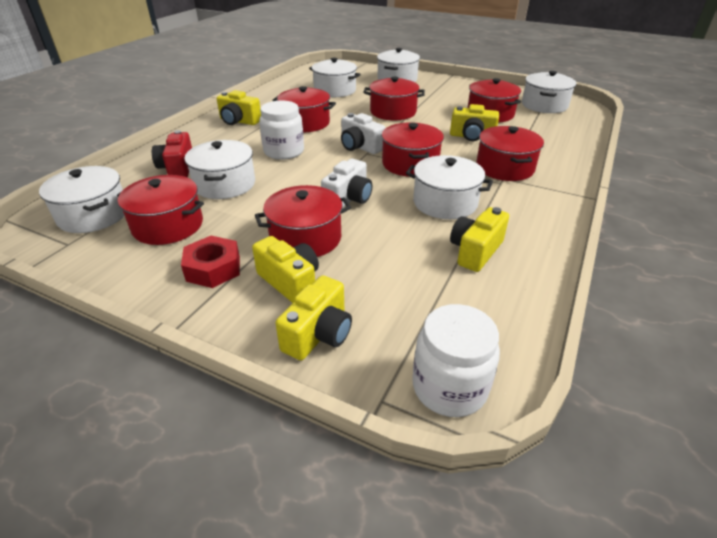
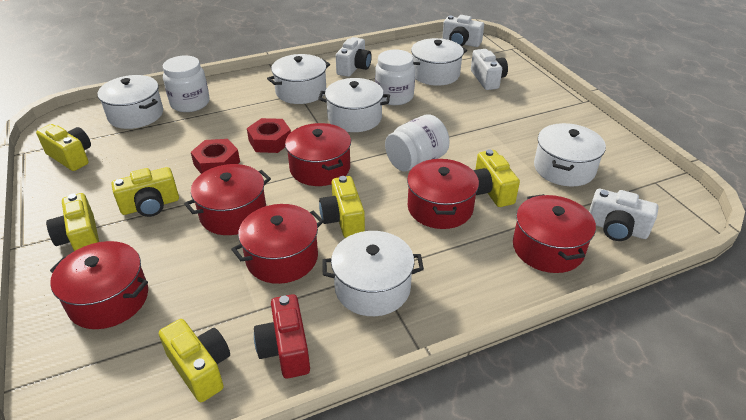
red nut: [181,236,240,288] = 1 -> [191,139,240,174] [247,118,291,153] = 2
red pot: [117,175,204,245] [255,185,351,257] [272,86,336,132] [364,77,425,120] [382,122,444,177] [468,78,521,123] [476,126,544,181] = 7 -> [50,241,148,329] [184,164,271,235] [231,204,324,284] [285,123,351,186] [407,159,479,229] [513,194,596,273] = 6
white camera: [321,159,372,207] [341,113,385,154] = 2 -> [336,37,372,77] [442,15,484,47] [471,49,508,90] [589,189,658,241] = 4
white jar: [259,101,304,160] [412,304,500,417] = 2 -> [163,56,210,112] [375,49,415,105] [385,114,450,172] = 3
yellow camera: [217,90,261,125] [252,236,319,303] [275,275,352,360] [450,104,499,141] [450,207,509,272] = 5 -> [36,124,91,171] [46,193,99,251] [111,167,179,217] [159,319,230,402] [319,176,365,238] [473,149,520,207] = 6

